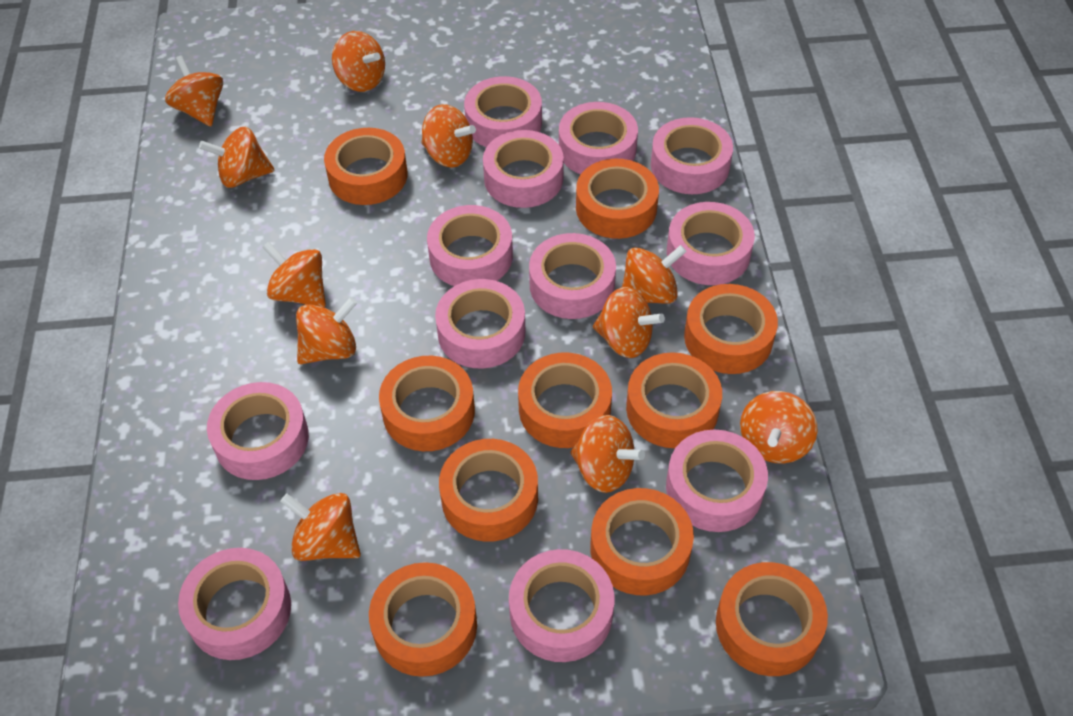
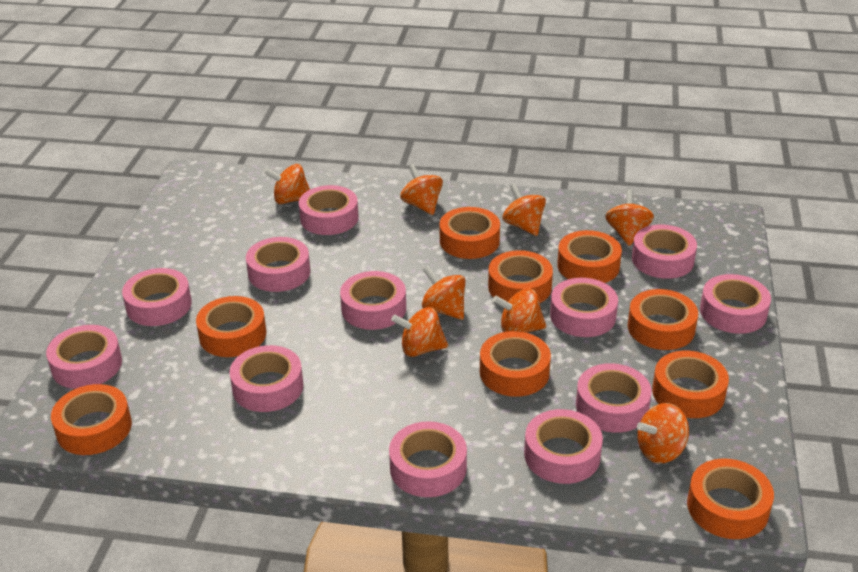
orange spinning top: [165,55,223,126] [199,127,275,188] [262,241,326,307] [280,493,361,561] [296,297,357,364] [332,31,385,92] [421,104,476,168] [570,415,645,493] [593,287,665,358] [622,245,687,304] [740,391,818,463] = 11 -> [264,164,310,204] [391,307,448,357] [400,164,443,215] [422,266,465,320] [493,289,546,333] [503,183,546,236] [605,189,654,246] [637,403,689,463] = 8
orange tape: [324,128,407,205] [369,562,477,677] [379,356,475,451] [439,439,538,542] [518,353,612,448] [576,159,659,239] [590,488,694,595] [626,352,722,448] [684,284,778,374] [716,562,828,676] = 10 -> [51,384,132,455] [196,296,266,357] [440,207,500,259] [480,331,551,397] [488,250,553,303] [557,230,622,283] [628,289,698,350] [652,351,729,418] [687,459,774,539] = 9

